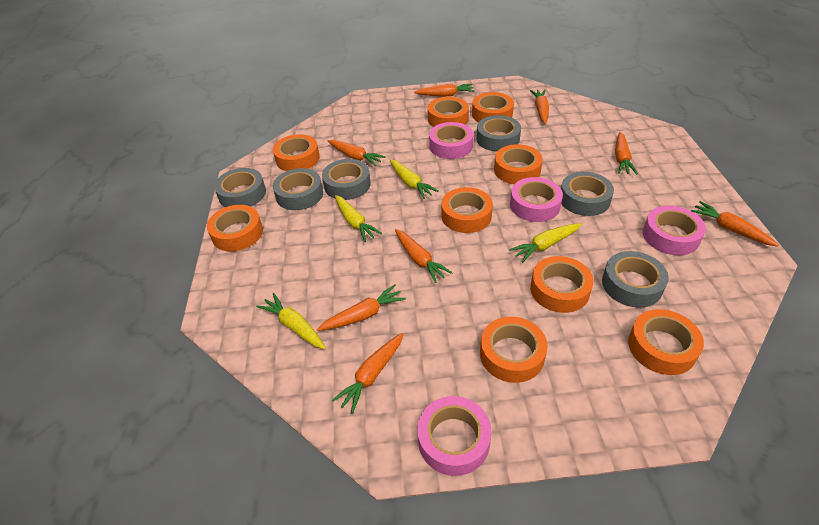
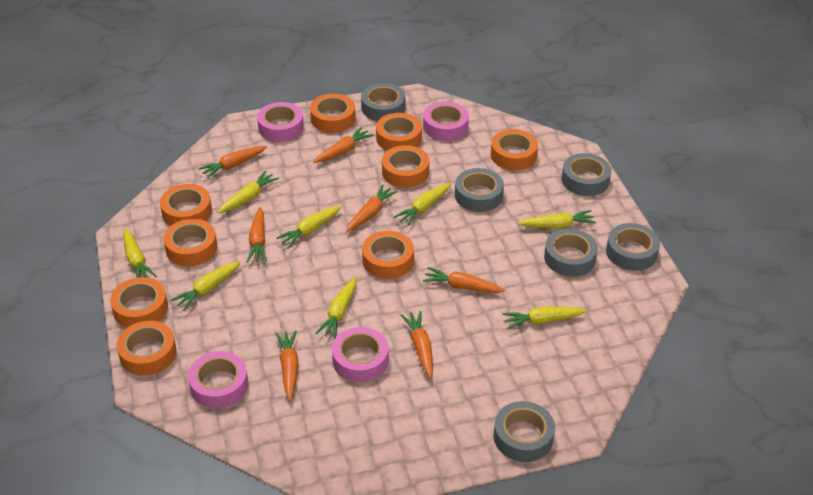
orange carrot: [317,285,406,331] [328,140,386,166] [331,333,403,414] [395,229,453,283] [414,84,475,97] [530,90,549,124] [615,132,638,174] [691,201,779,246] = 8 -> [198,146,267,179] [247,207,267,262] [275,330,299,400] [313,127,374,163] [346,184,398,232] [401,311,433,378] [423,267,505,293] = 7
yellow carrot: [256,293,326,349] [335,195,382,242] [390,159,439,199] [509,223,581,263] = 4 -> [124,228,157,278] [171,261,241,311] [217,171,279,214] [276,206,342,248] [315,277,356,339] [394,183,451,226] [502,306,587,329] [518,210,596,229] = 8

